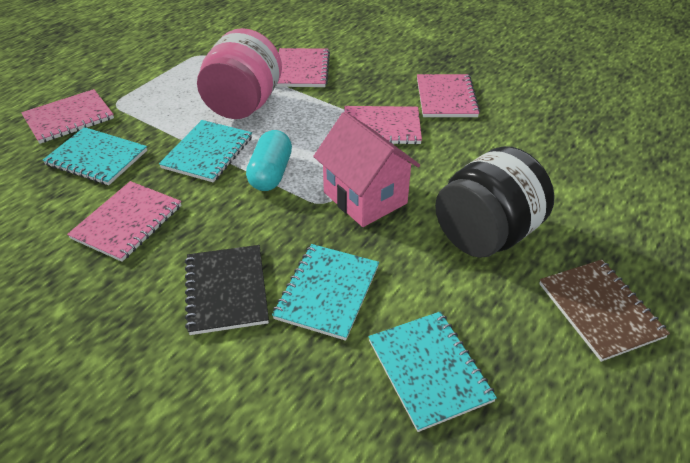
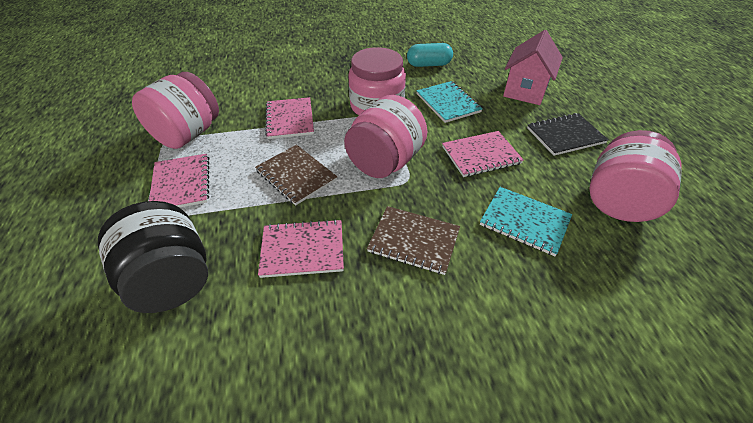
brown notebook: [539,260,670,362] = 1 -> [255,145,338,206] [367,206,460,275] = 2
pink jar: [197,28,282,119] = 1 -> [132,72,219,149] [344,95,427,178] [348,47,406,115] [589,130,682,222] = 4
pink notebook: [21,89,114,144] [67,181,181,262] [276,48,330,87] [344,106,422,145] [417,74,480,117] = 5 -> [149,154,209,208] [258,219,344,278] [265,97,314,139] [442,131,524,177] = 4
turquoise notebook: [43,127,147,185] [159,120,252,182] [272,244,379,341] [368,312,497,432] = 4 -> [416,81,483,123] [480,187,572,256] = 2

